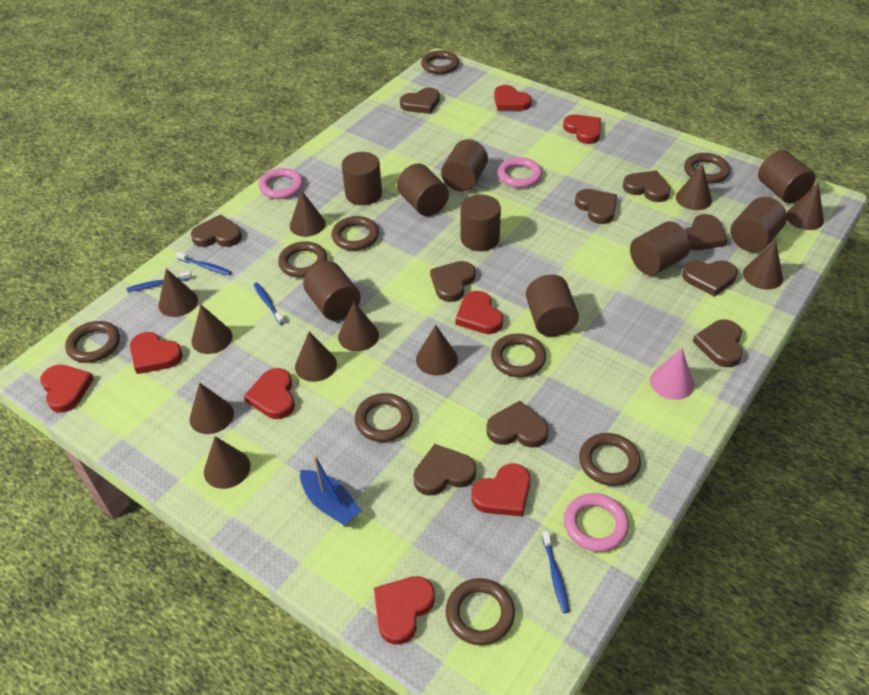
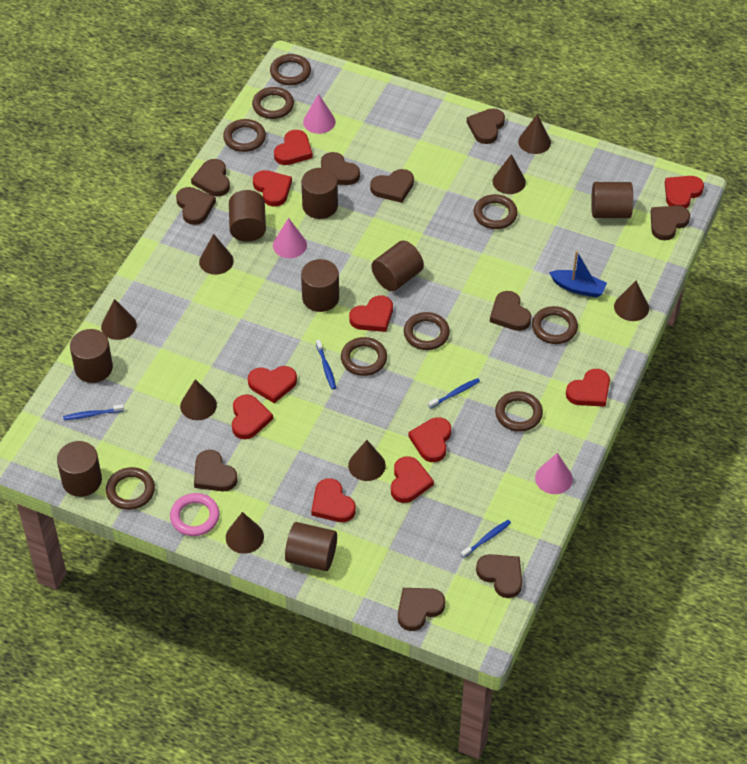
brown cone: [159,268,198,317] [190,383,234,434] [192,305,232,354] [204,436,250,489] [290,190,326,237] [295,331,337,382] [338,302,379,351] [416,325,458,375] [676,164,712,210] [743,240,783,290] [786,183,824,230] = 11 -> [101,299,137,340] [180,379,217,420] [199,234,234,275] [226,512,264,554] [348,440,386,481] [493,154,526,194] [518,114,551,154] [614,281,649,321] = 8
brown cylinder: [303,261,361,321] [342,152,382,205] [397,163,449,216] [441,139,488,192] [460,195,501,251] [526,275,579,337] [630,221,690,275] [730,197,787,252] [758,150,816,203] = 9 -> [57,441,102,497] [70,329,113,383] [229,190,266,242] [285,522,337,571] [301,168,338,219] [301,259,339,312] [371,240,424,291] [591,182,633,218] = 8
pink cone: [650,348,694,400] = 1 -> [273,218,307,258] [303,94,336,134] [535,453,573,494] = 3
pink ring: [259,168,303,199] [497,157,542,188] [564,493,629,552] = 3 -> [170,493,219,536] = 1
red heart: [40,365,94,413] [130,332,183,374] [244,368,295,419] [374,576,435,645] [455,291,503,334] [471,463,531,516] [494,85,532,111] [563,114,601,144] = 8 -> [232,394,273,439] [248,366,297,403] [253,170,292,207] [274,130,313,165] [311,478,356,522] [349,296,393,332] [391,456,434,503] [408,417,451,462] [566,369,610,407] [665,176,704,208] = 10

